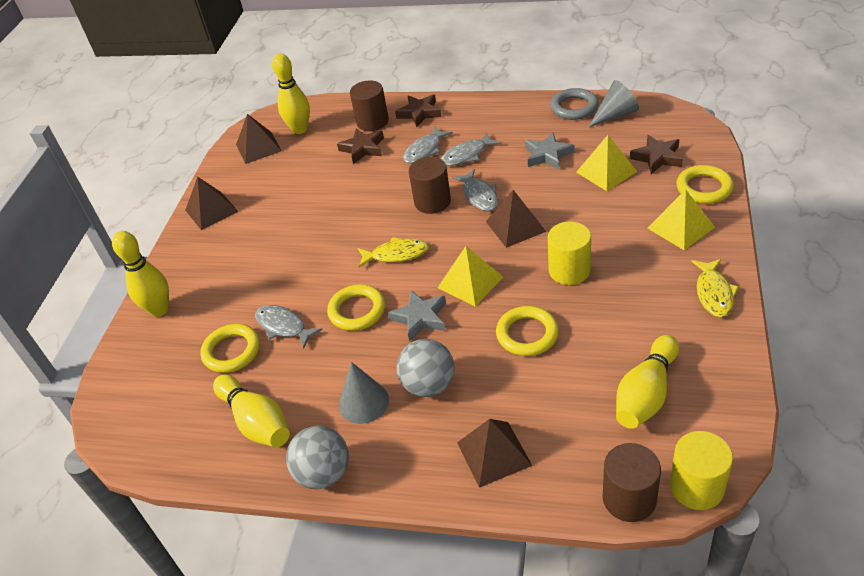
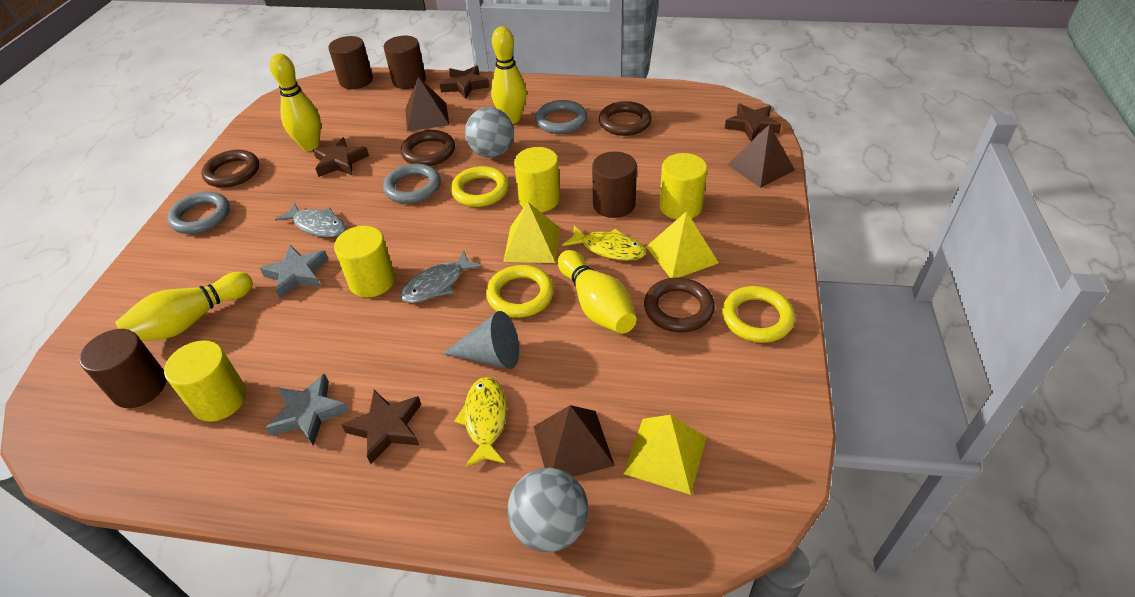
brown cylinder: [350,80,389,131] [409,157,451,214] [602,443,661,522] = 3 -> [79,329,167,408] [328,36,373,89] [384,36,426,89] [592,151,637,218] = 4
brown pyramid: [185,177,239,230] [236,114,282,164] [457,419,532,488] [486,190,546,248] = 4 -> [405,77,449,132] [533,405,615,477] [727,124,795,188] = 3
brown ring: none = 0 -> [201,150,259,188] [401,130,455,166] [599,101,652,136] [644,277,715,333] = 4
brown star: [337,128,384,164] [395,94,442,127] [630,135,683,174] = 3 -> [313,137,369,177] [342,390,421,464] [439,65,489,99] [725,103,781,141] = 4
grey cone: [339,362,389,424] [589,80,639,127] = 2 -> [442,311,519,369] = 1
grey fish: [255,305,323,349] [403,126,453,164] [441,133,501,166] [452,169,498,211] = 4 -> [275,202,346,237] [400,250,482,303] = 2
grey ring: [550,88,599,120] = 1 -> [167,192,230,234] [383,163,441,204] [535,100,587,134] = 3
yellow cylinder: [548,221,591,285] [670,431,733,510] = 2 -> [164,340,247,422] [334,226,395,297] [514,147,560,212] [659,153,707,220] = 4
yellow ring: [201,324,260,373] [327,284,385,331] [496,306,559,356] [676,165,734,204] = 4 -> [451,166,509,207] [486,265,554,318] [722,286,795,343] = 3

